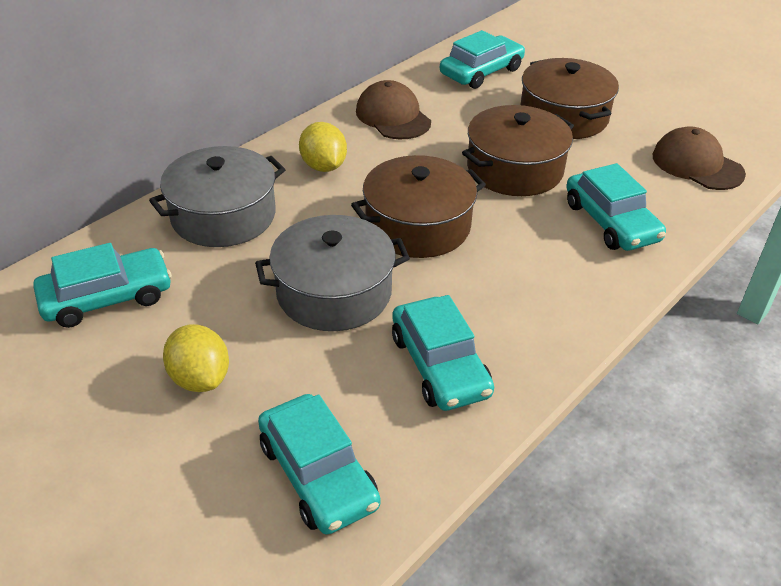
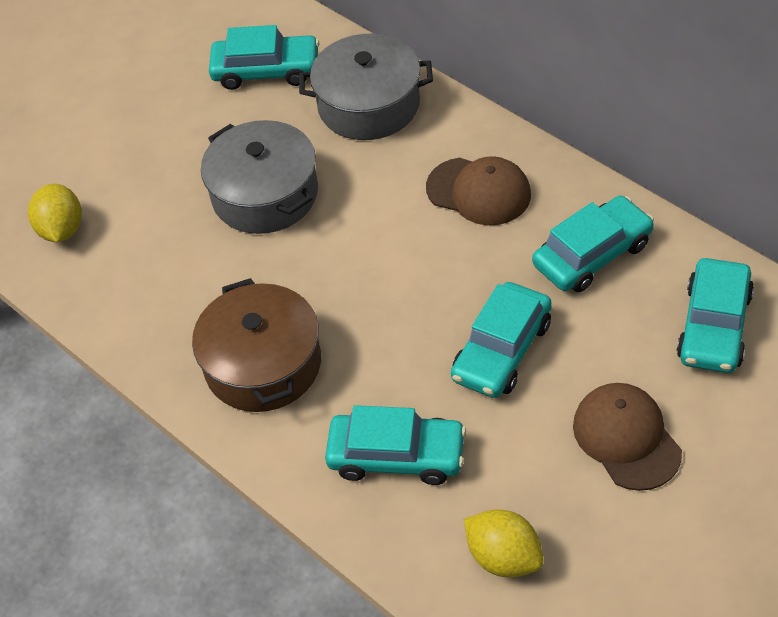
brown pot: [351,155,486,258] [462,105,574,196] [520,58,619,139] = 3 -> [192,278,321,412] = 1

